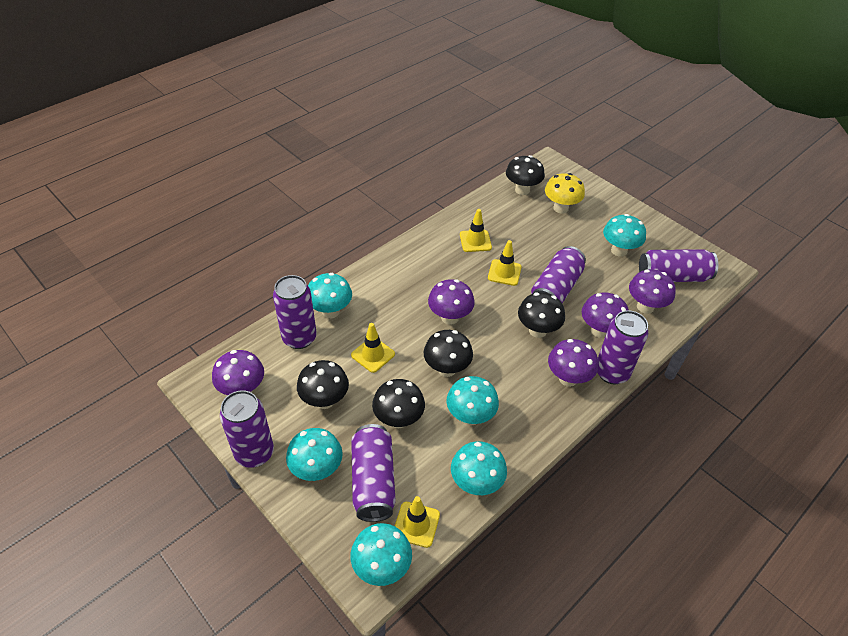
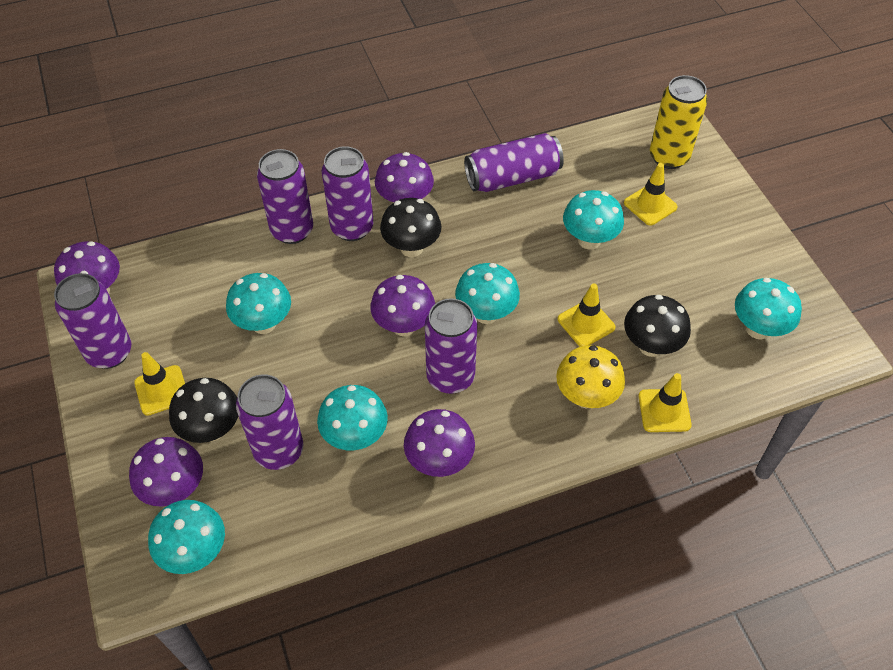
black mushroom: [297,360,349,409] [372,379,425,428] [424,330,473,377] [506,155,545,195] [518,292,565,338] = 5 -> [169,378,238,443] [380,198,442,257] [624,295,691,357] = 3
yellow can: none = 0 -> [650,75,707,169] = 1

